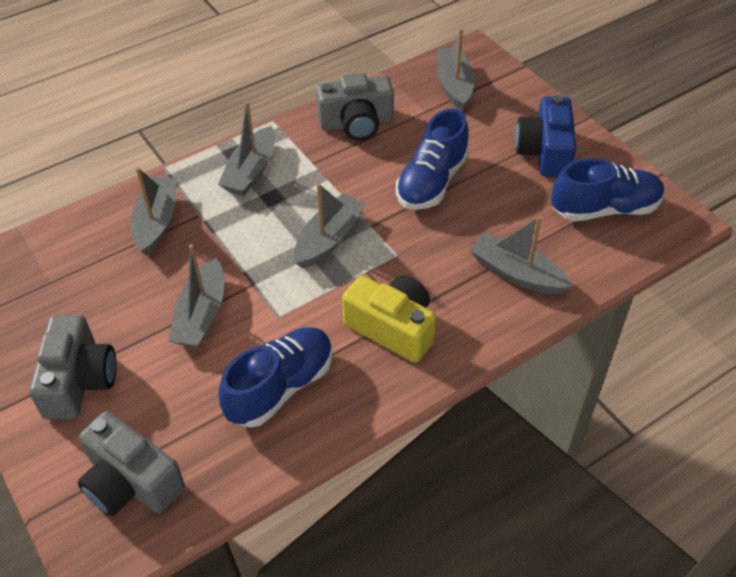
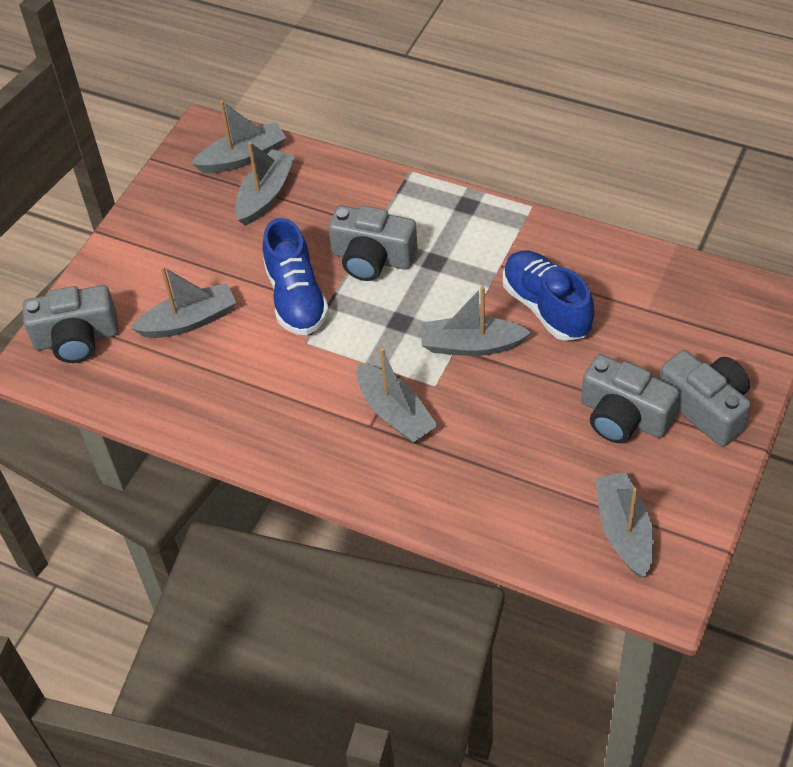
blue camera: [515,95,577,177] = 1 -> none = 0
blue shoe: [219,327,332,427] [396,108,469,210] [551,158,664,221] = 3 -> [263,218,329,335] [503,251,595,341] = 2
grey camera: [29,315,116,419] [78,411,185,516] [316,73,394,141] = 3 -> [22,285,119,363] [328,205,418,281] [581,354,680,443] [659,350,751,447] = 4
yellow camera: [342,275,436,363] = 1 -> none = 0

